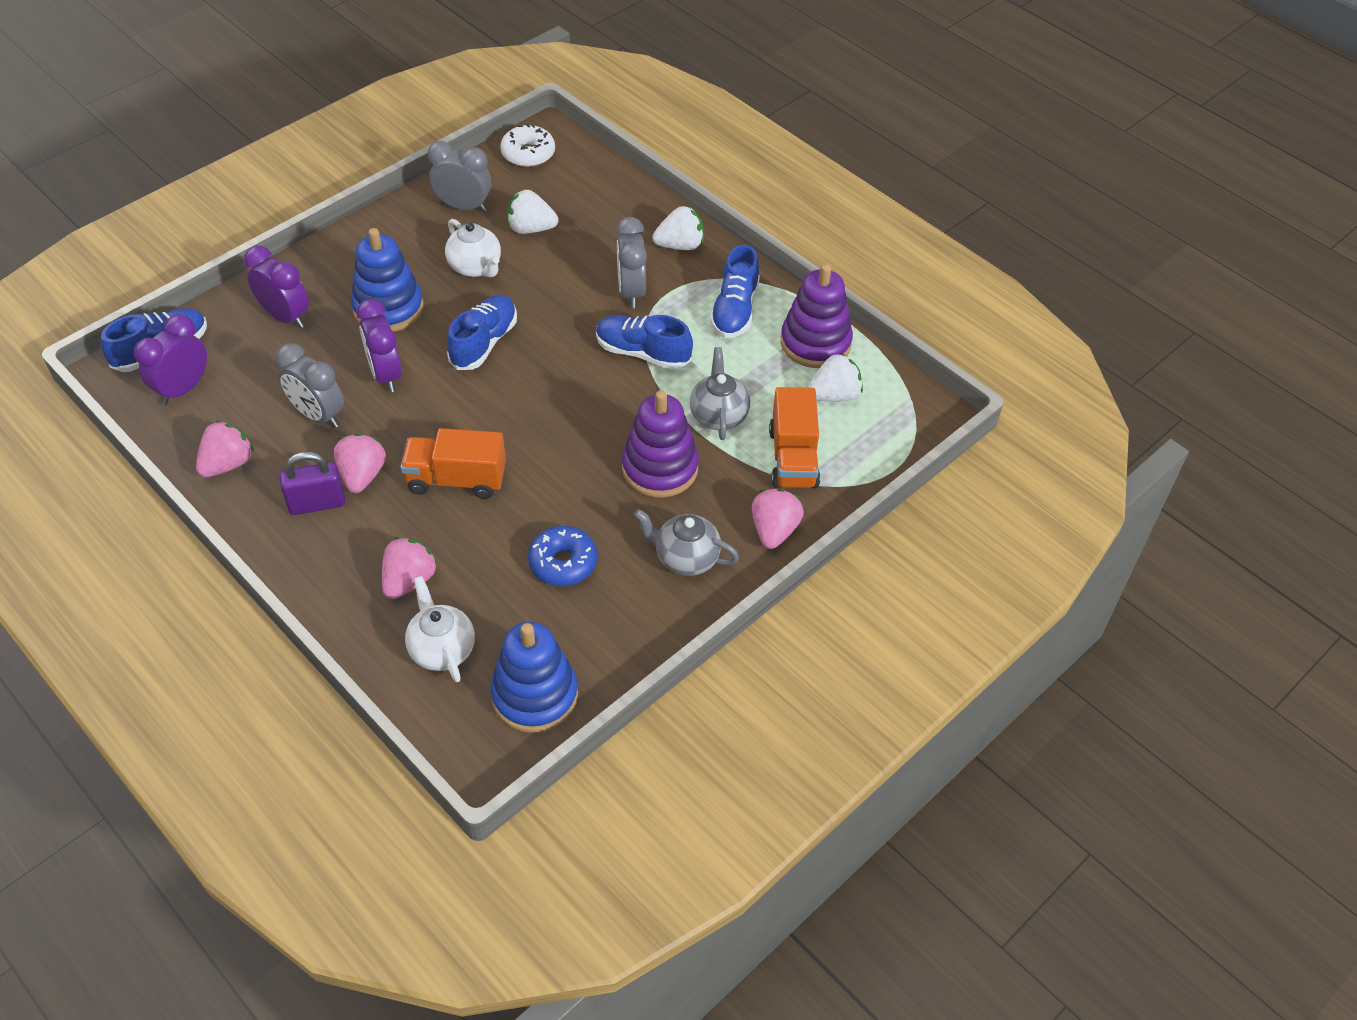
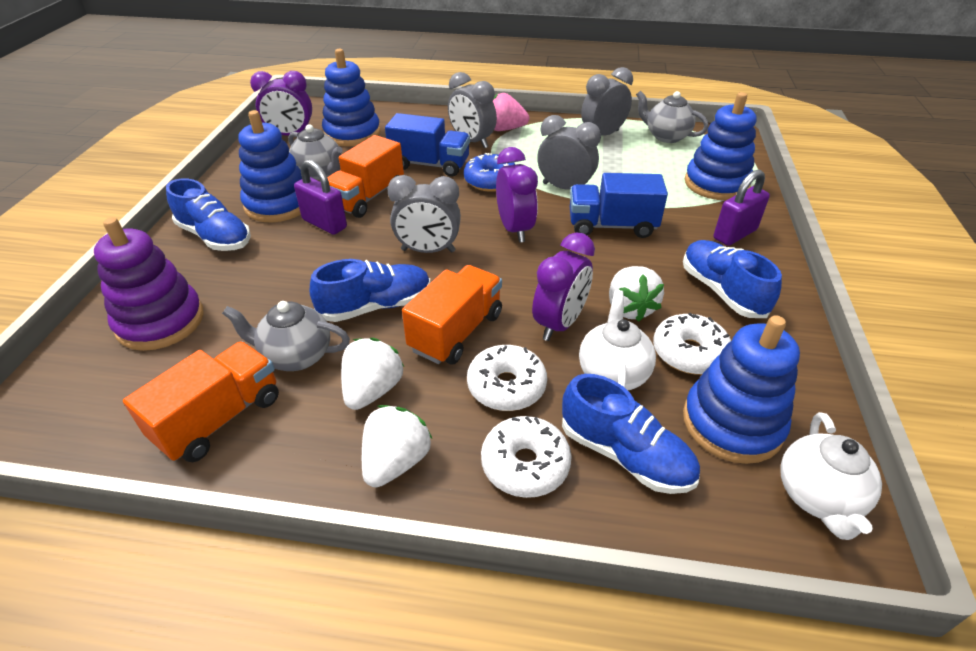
blue stacking toy: [351,228,424,332] [490,622,578,733] = 2 -> [238,110,302,222] [322,49,381,146] [683,315,800,464] [685,92,757,200] = 4
blue truck: none = 0 -> [385,113,470,177] [570,173,668,238] = 2
grey clock: [276,343,344,428] [427,141,491,212] [616,217,647,308] = 3 -> [388,175,461,253] [448,72,497,148] [537,115,601,190] [581,67,633,135] = 4
grey teapot: [634,509,739,576] [690,347,750,440] = 2 -> [222,301,350,371] [288,124,343,180] [636,91,709,143] = 3
orange truck: [400,428,506,499] [769,387,820,489] = 2 -> [123,341,279,462] [327,135,404,218] [402,265,502,365] = 3
pink strawberry: [196,420,254,477] [334,433,386,493] [382,537,438,599] [752,489,804,549] = 4 -> [493,93,529,131] = 1
purple padlock: [280,452,345,515] = 1 -> [294,160,347,235] [714,170,770,246] = 2
purple stacking toy: [622,390,699,498] [781,264,853,368] = 2 -> [94,217,204,351] = 1
white donut: [500,124,555,167] = 1 -> [467,345,547,411] [481,416,572,498] [653,313,731,375] = 3

